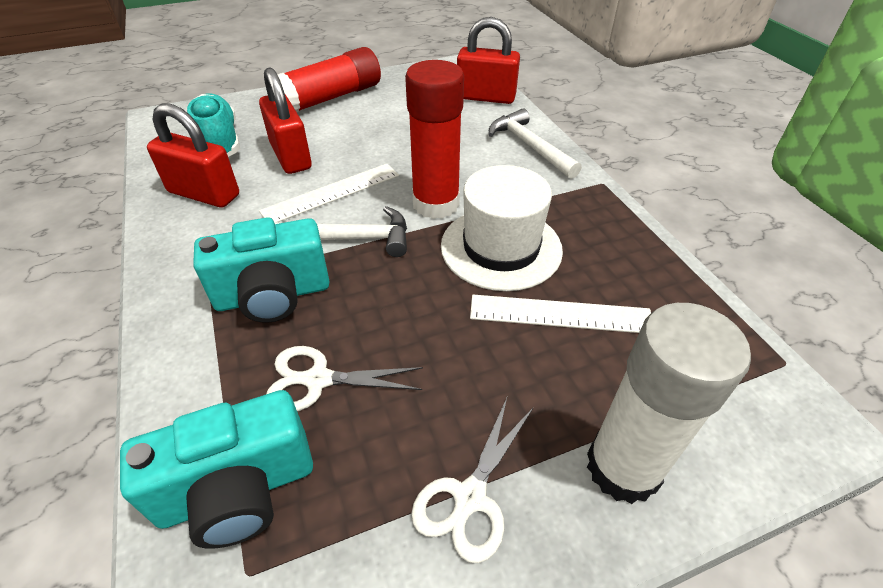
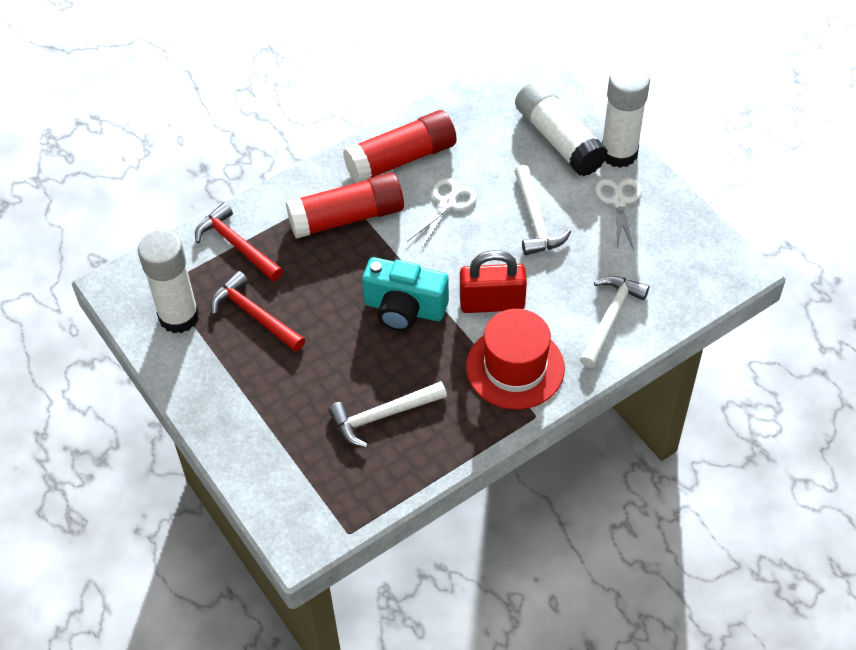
red hammer: none = 0 -> [195,202,283,281] [210,271,305,352] = 2
red hat: none = 0 -> [466,309,565,410] = 1
red padlock: [147,103,239,208] [259,68,312,174] [457,17,520,104] = 3 -> [460,250,527,313] = 1
turquoise camera: [120,390,313,549] [193,217,330,323] = 2 -> [362,257,449,331] = 1
turquoise shoe: [187,93,240,157] = 1 -> none = 0
white glue stick: [587,303,751,504] = 1 -> [138,230,199,333] [515,80,608,176] [602,64,650,168] = 3
white hammer: [274,206,407,257] [489,108,582,179] = 2 -> [329,381,447,448] [514,165,571,255] [580,276,649,368] = 3
white hat: [441,165,563,291] = 1 -> none = 0
white ruler: [259,164,399,222] [470,295,651,333] = 2 -> none = 0

